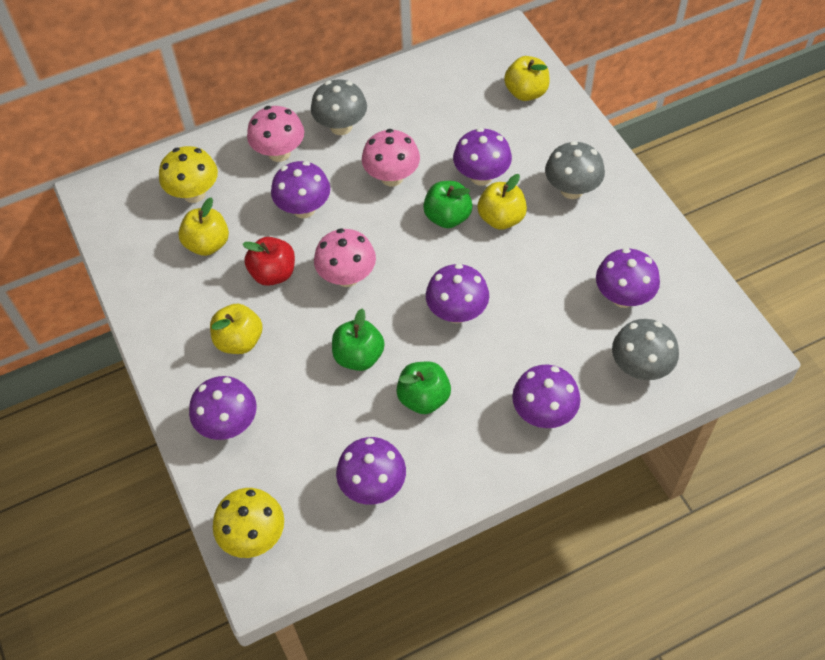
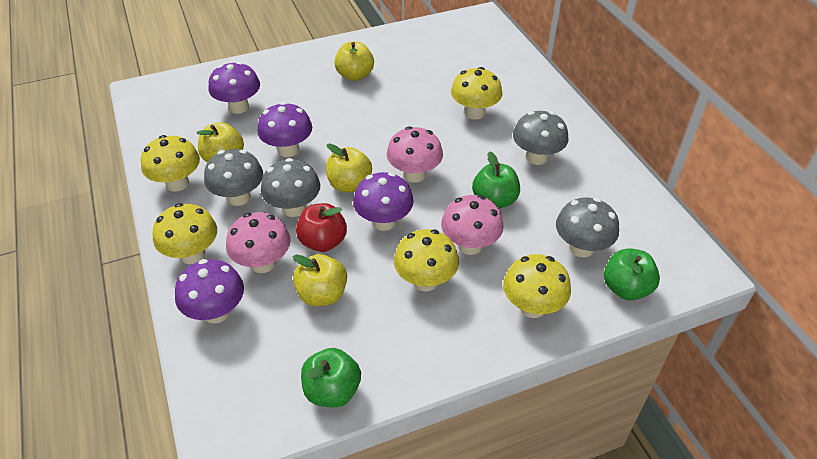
grey mushroom: [311,79,367,135] [545,141,605,199] [612,319,679,380] = 3 -> [204,149,263,206] [261,158,320,217] [513,111,569,165] [556,197,619,258] = 4
purple mushroom: [189,376,257,440] [271,161,330,218] [336,437,406,505] [426,264,489,323] [453,128,512,186] [512,364,580,428] [596,248,660,308] = 7 -> [175,259,244,324] [209,62,260,114] [257,102,312,157] [353,172,414,231] = 4
yellow mushroom: [159,146,218,203] [213,488,284,558] = 2 -> [141,135,200,192] [153,203,217,264] [394,229,459,291] [451,67,502,120] [503,254,571,318] = 5

